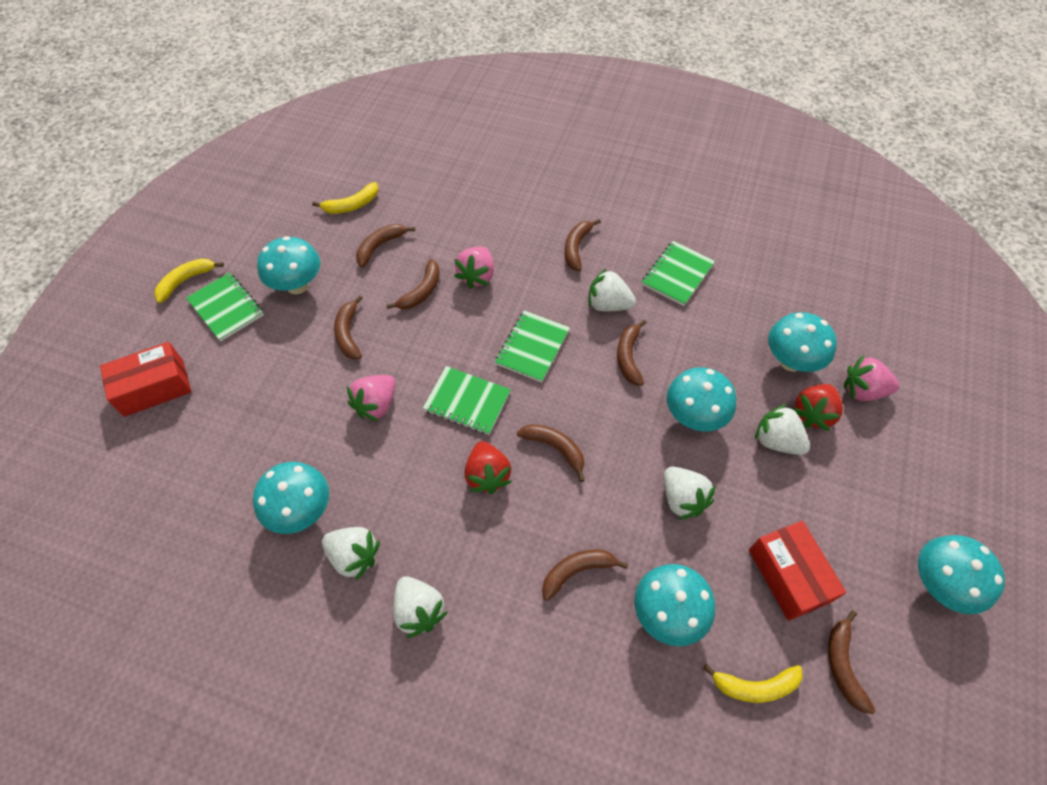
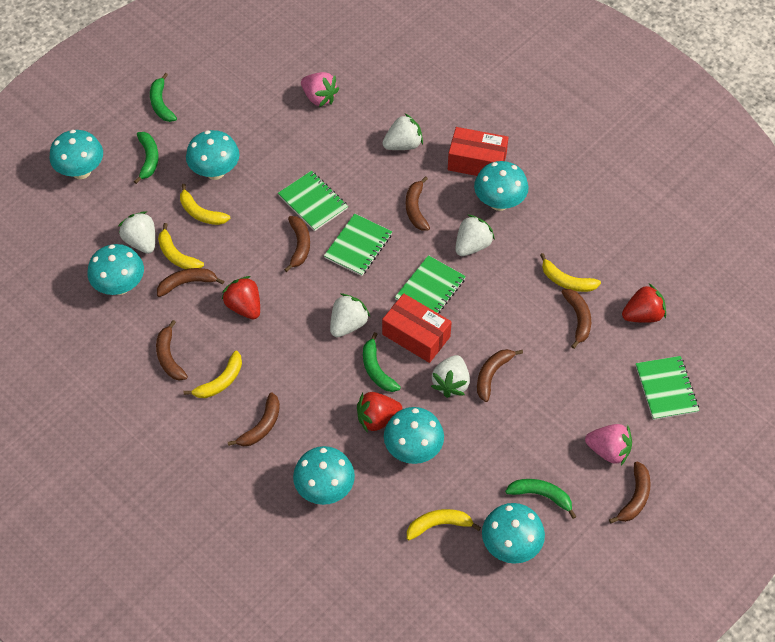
green banana: none = 0 -> [134,132,159,184] [150,73,177,122] [363,332,401,392] [505,479,576,519] = 4
pink strawberry: [347,375,396,422] [454,246,494,289] [844,355,899,401] = 3 -> [301,72,339,107] [585,424,632,465] = 2
red strawberry: [464,441,512,494] [793,384,843,431] = 2 -> [222,276,260,319] [357,392,402,433] [622,284,666,323] = 3
turquoise mushroom: [253,462,329,534] [257,236,320,294] [634,564,715,646] [667,367,736,431] [768,312,837,372] [918,535,1005,614] = 6 -> [50,130,103,179] [87,244,144,295] [186,130,239,180] [293,446,355,505] [384,407,444,464] [474,161,528,211] [482,503,545,564] = 7
yellow banana: [154,258,224,303] [312,182,378,214] [703,664,802,703] = 3 -> [158,223,204,269] [180,184,230,225] [184,351,242,398] [407,509,481,540] [540,253,601,292] = 5

